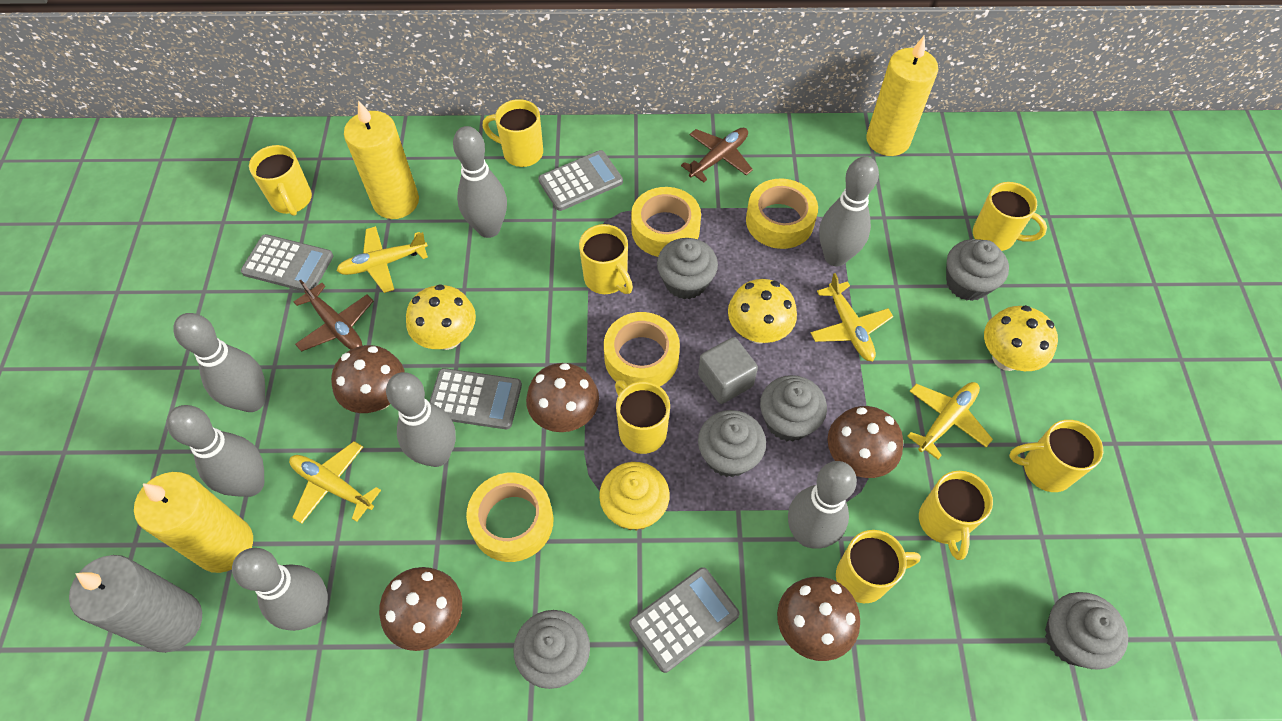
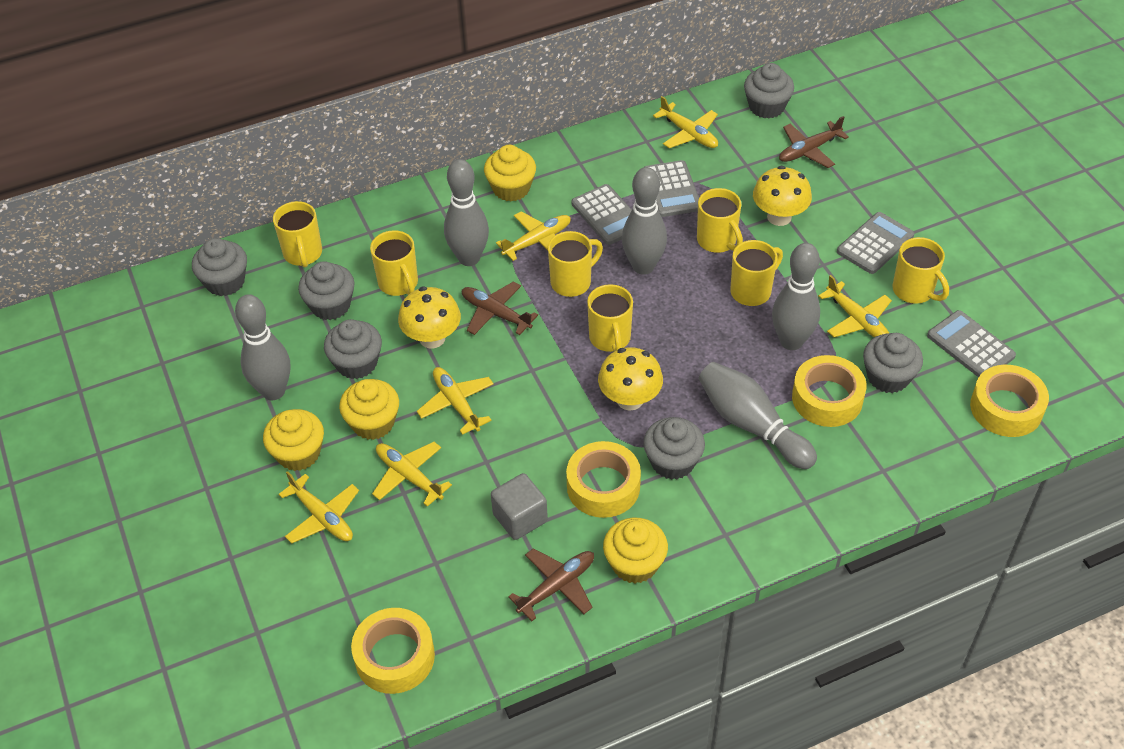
brown mushroom: [331,345,405,413] [379,567,462,651] [526,363,599,432] [777,577,860,661] [827,406,903,478] = 5 -> none = 0
brown plane: [294,280,373,352] [681,128,753,182] = 2 -> [462,281,538,335] [508,548,594,621] [779,116,849,168] = 3
grey bowling pin: [167,405,265,497] [173,313,266,412] [232,548,328,631] [386,372,456,467] [453,126,507,238] [788,461,857,549] [819,156,879,266] = 7 -> [235,294,290,400] [444,159,489,266] [622,167,667,275] [699,362,817,469] [772,243,820,350] = 5
grey candle: [69,555,202,653] = 1 -> none = 0
yellow candle: [134,472,253,573] [344,100,419,219] [866,36,938,156] = 3 -> none = 0
yellow cupcake: [599,462,670,531] = 1 -> [263,409,324,471] [339,379,399,440] [484,145,536,201] [603,517,668,584] = 4
yellow mug: [249,145,312,216] [483,99,543,167] [579,224,633,294] [615,380,670,454] [836,530,921,603] [919,471,993,560] [973,182,1047,251] [1009,420,1103,492] = 8 -> [273,201,322,267] [370,230,418,296] [548,231,603,297] [587,284,633,352] [697,188,743,253] [730,240,783,306] [893,237,949,304] = 7
yellow plane: [289,441,381,524] [336,226,428,293] [811,273,893,361] [907,382,993,459] = 4 -> [278,471,359,543] [372,442,452,507] [417,367,494,435] [496,211,571,261] [653,96,718,148] [818,275,892,337] = 6

